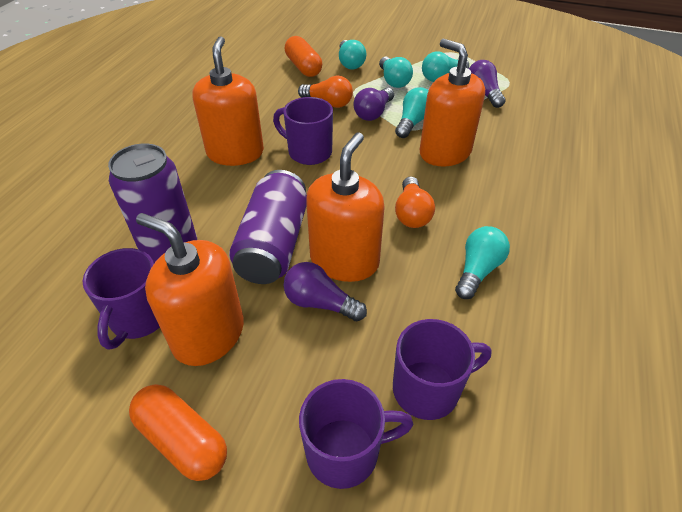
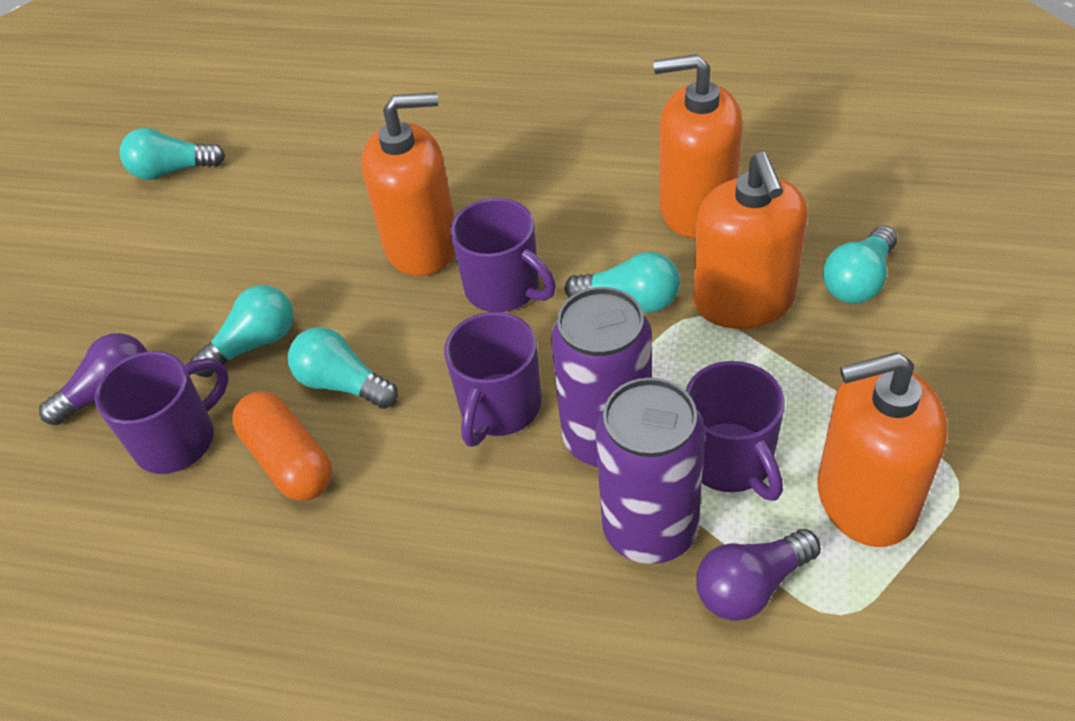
orange capsule: [129,384,227,481] [285,36,322,77] = 2 -> [232,391,332,501] = 1
orange light bulb: [298,76,353,108] [395,177,435,228] = 2 -> none = 0
purple light bulb: [283,262,367,321] [354,88,394,121] [469,60,506,108] = 3 -> [39,333,147,425] [696,529,821,621] = 2

